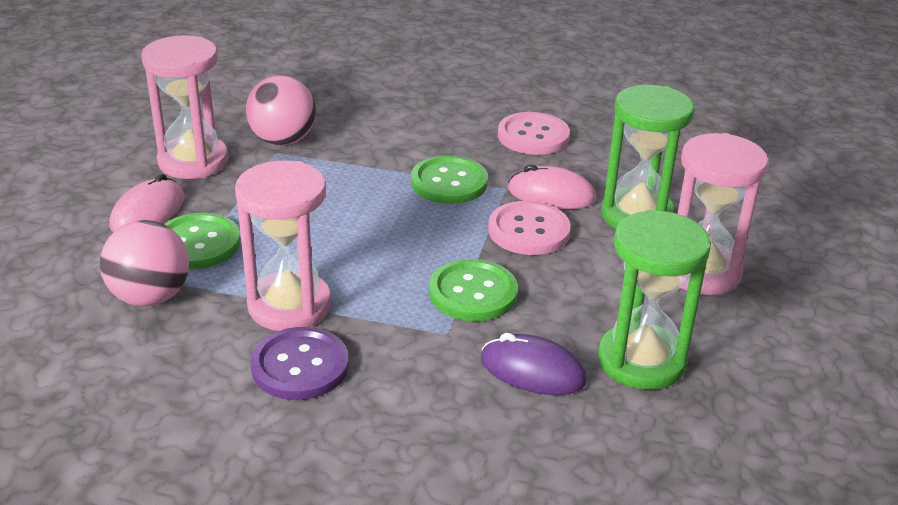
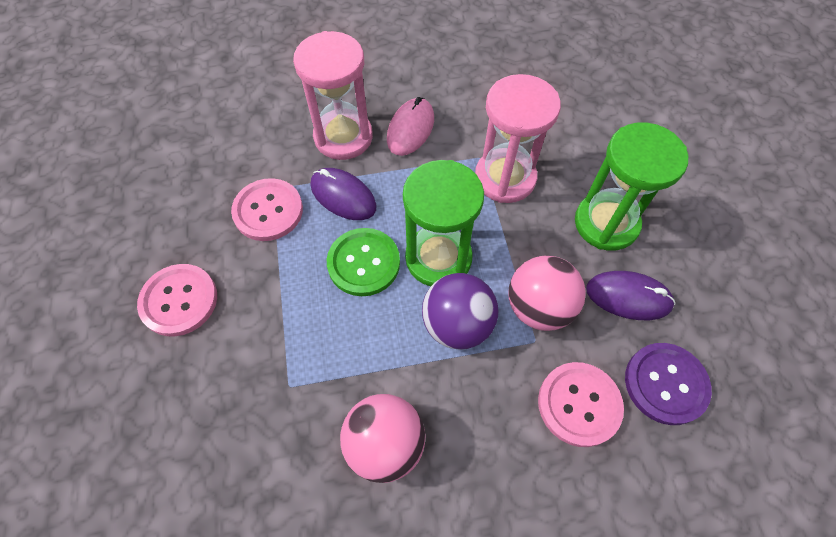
green button: [164,212,240,269] [411,155,488,204] [429,259,518,321] = 3 -> [327,228,400,296] = 1
pink button: [488,201,571,255] [498,112,570,155] = 2 -> [137,264,217,337] [231,178,303,241] [538,362,624,447] = 3
pink hourglass: [141,35,228,179] [235,161,332,331] [677,133,769,295] = 3 -> [293,31,373,160] [475,74,561,203] = 2
pink mouse: [109,174,185,232] [508,164,596,209] = 2 -> [387,97,434,156] = 1
purple ball: none = 0 -> [422,273,498,350] = 1
purple mouse: [481,333,587,395] = 1 -> [311,168,377,220] [586,271,675,320] = 2

